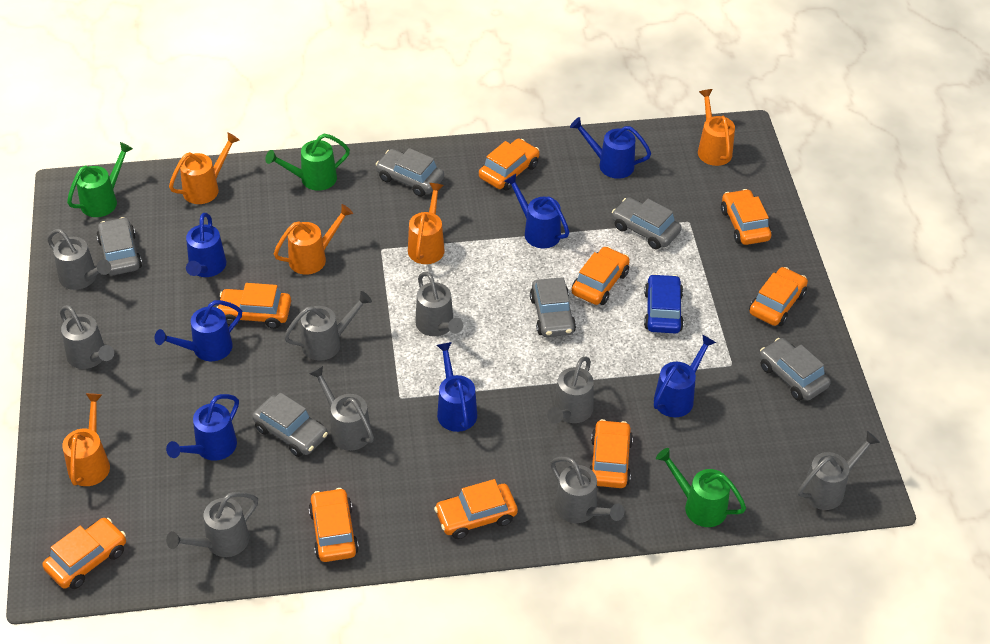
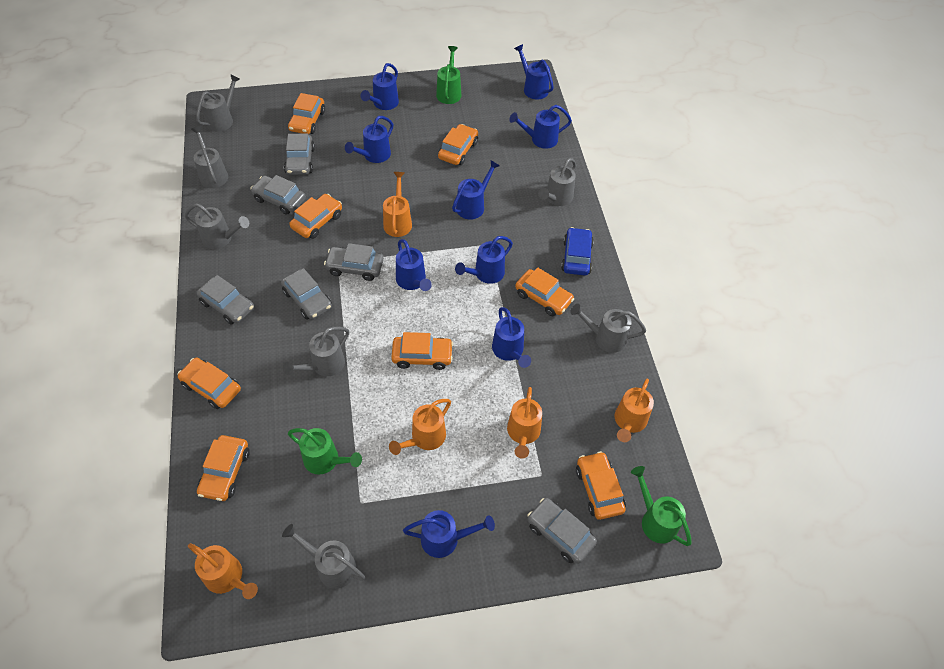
blue watering can: [155,300,242,361] [166,394,239,461] [186,213,226,277] [437,342,477,432] [504,174,569,248] [570,117,651,179] [654,335,716,417] = 7 -> [345,116,393,163] [360,63,399,110] [396,239,432,291] [403,510,495,558] [452,160,500,220] [455,236,513,284] [492,307,531,368] [509,105,572,149] [514,44,554,99] = 9
grey watering can: [47,229,111,290] [60,305,114,369] [166,492,258,557] [284,291,372,361] [309,366,374,451] [415,272,463,336] [547,356,594,423] [550,457,624,523] [798,431,880,510] = 9 -> [185,203,249,249] [191,126,228,188] [196,74,240,132] [282,524,365,589] [283,327,349,376] [538,158,576,206] [570,304,646,353] = 7
orange car: [42,518,126,589] [216,283,291,329] [308,488,359,562] [434,479,518,539] [479,139,539,191] [572,246,630,305] [590,419,633,488] [721,189,771,245] [749,267,808,326] = 9 -> [178,357,241,409] [197,435,249,501] [288,93,325,134] [290,194,342,239] [391,332,453,370] [438,124,478,165] [515,267,574,316] [576,451,626,520] = 8

